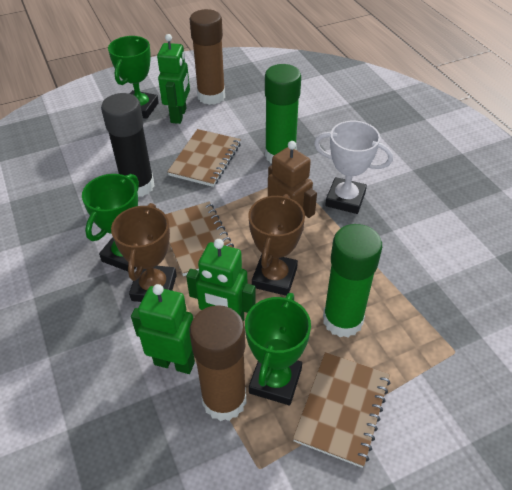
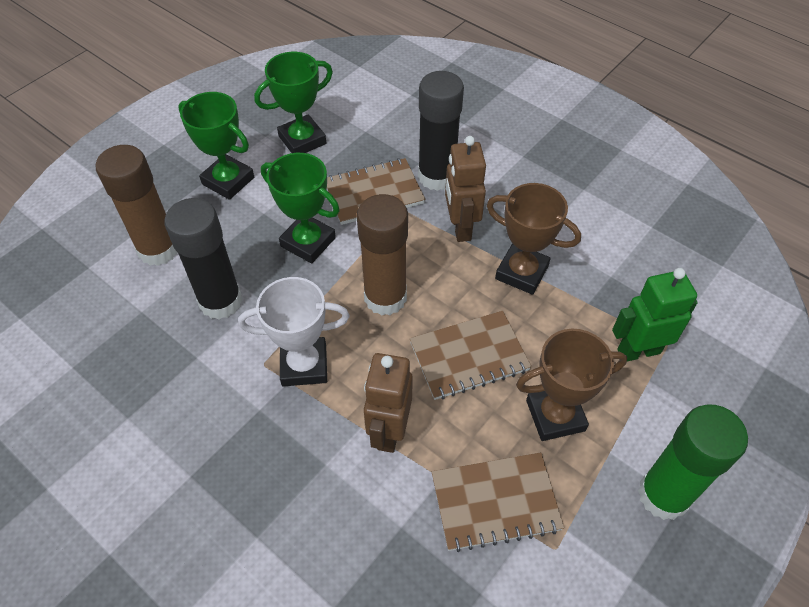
black glue stick: [101,93,155,197] = 1 -> [164,198,243,319] [418,71,464,191] = 2
brown robot: [268,141,317,230] = 1 -> [364,353,413,453] [445,136,486,242] = 2
green glue stick: [265,64,301,164] [323,224,382,337] = 2 -> [638,404,748,520] = 1
green robot: [131,284,195,374] [157,34,190,124] [186,239,256,322] = 3 -> [612,268,698,362] = 1

